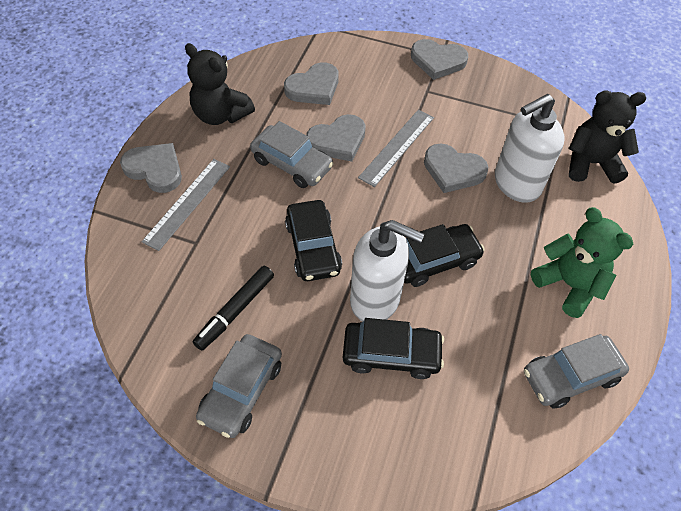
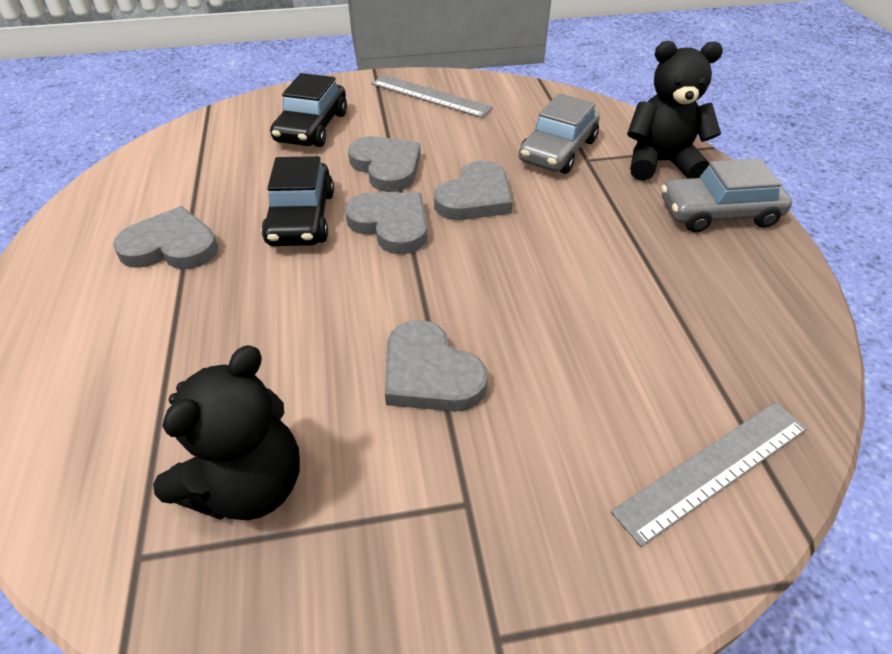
black car: [285,200,342,281] [343,318,444,379] [404,224,485,287] = 3 -> [261,156,334,246] [270,73,347,147] = 2
black marker: [193,266,274,351] = 1 -> none = 0
green teddy bear: [531,207,633,318] = 1 -> none = 0
grey car: [196,334,282,438] [250,121,334,188] [524,334,629,409] = 3 -> [519,93,600,174] [661,158,792,233] = 2
white soap dispenser: [350,220,424,321] [495,94,565,203] = 2 -> none = 0

